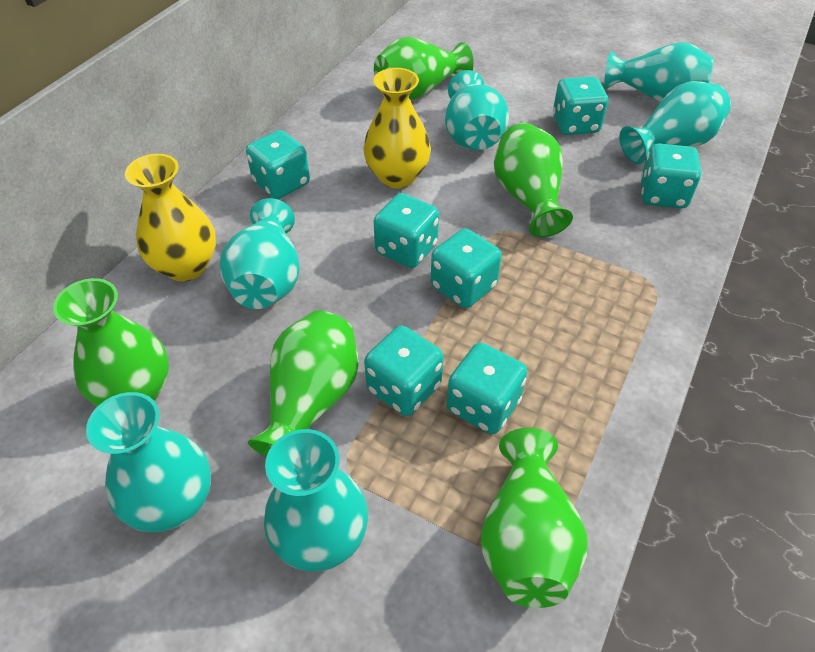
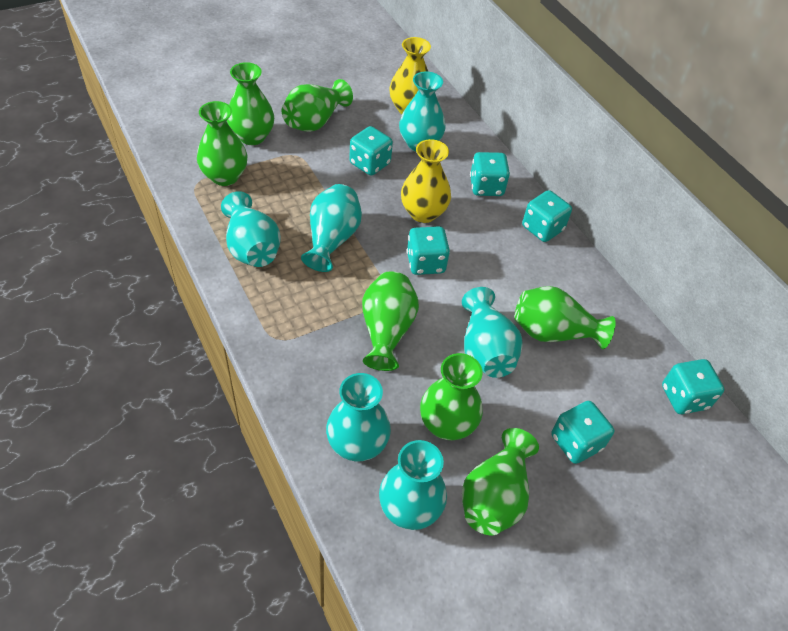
green vase: [53,278,169,406] [248,311,359,457] [374,37,474,100] [480,427,588,608] [494,123,573,237] = 5 -> [197,101,247,186] [227,62,274,145] [282,79,353,132] [362,271,419,371] [420,353,483,440] [462,428,539,535] [515,286,616,349] = 7
turquoise dice: [246,130,310,199] [364,326,443,416] [374,193,439,268] [431,228,502,308] [447,343,527,434] [553,76,608,135] [640,143,701,208] = 7 -> [349,126,393,176] [407,226,450,275] [470,152,510,196] [522,190,572,242] [551,401,614,464] [662,359,724,414] = 6

